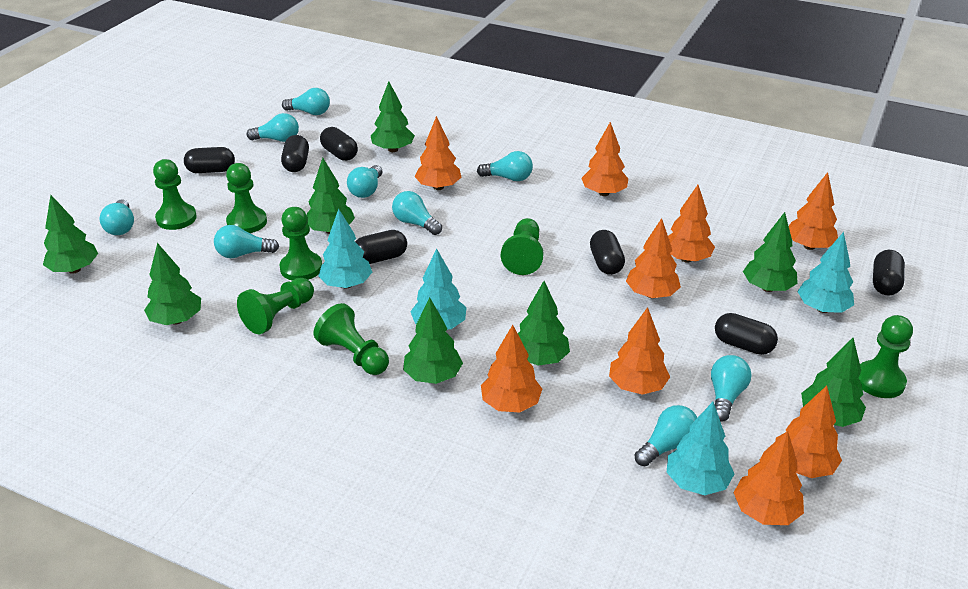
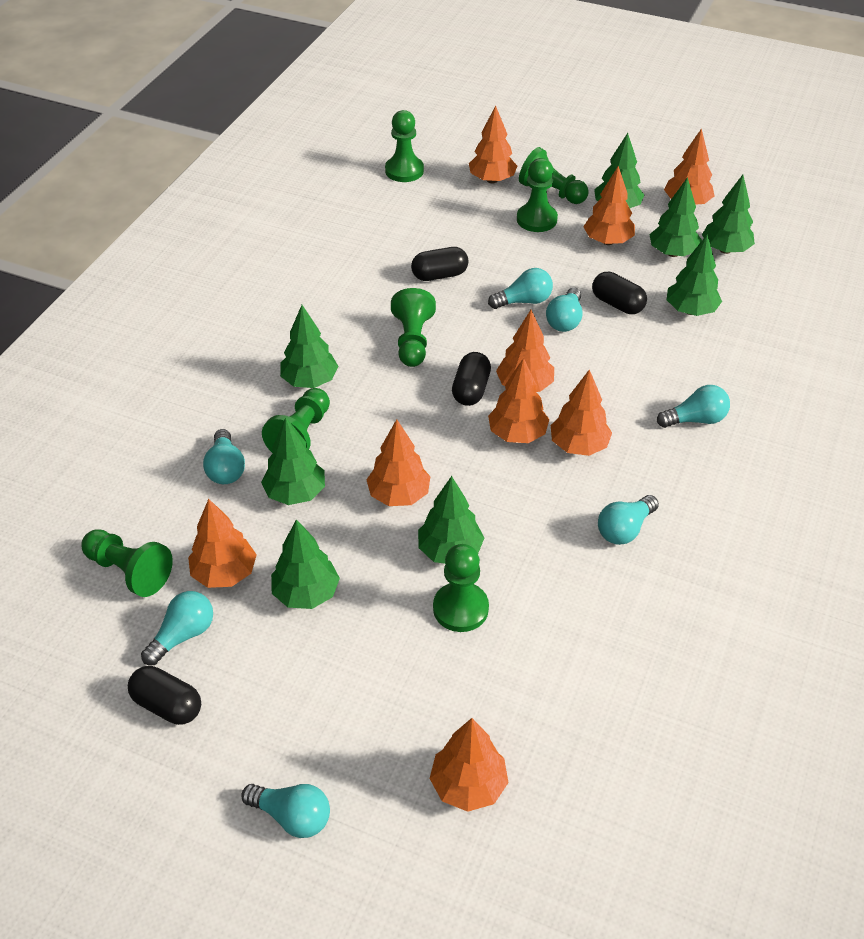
black capsule: [184,147,235,173] [281,135,309,172] [320,127,358,161] [355,230,407,264] [590,230,625,275] [715,313,778,355] [873,250,905,295] = 7 -> [128,666,201,725] [411,247,469,281] [452,352,491,406] [592,272,647,314] = 4
turquoise light bulb: [99,199,134,235] [214,225,279,258] [247,113,299,142] [282,88,330,115] [347,165,383,198] [392,191,442,235] [477,151,533,181] [634,405,698,467] [711,355,751,422] = 9 -> [141,591,213,665] [203,429,245,484] [241,784,330,838] [488,268,553,309] [546,288,582,332] [598,495,659,545] [657,385,730,428] = 7
turquoise tree: [318,209,372,289] [410,248,467,330] [667,402,734,495] [797,232,854,313] = 4 -> none = 0

